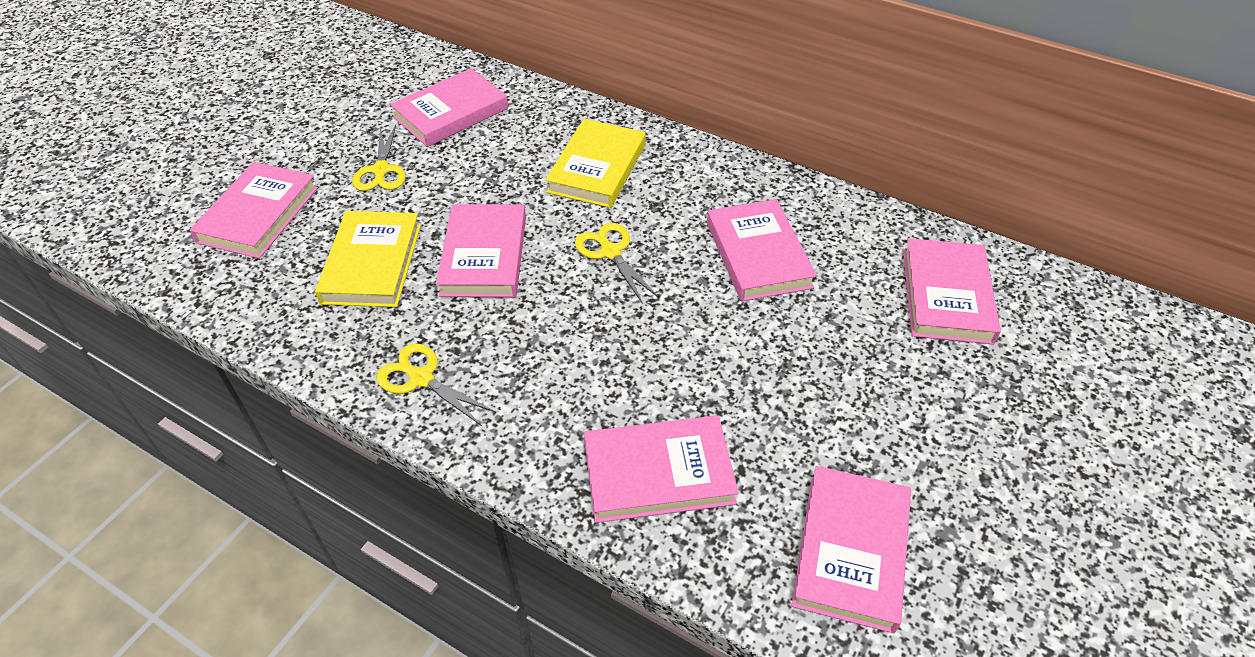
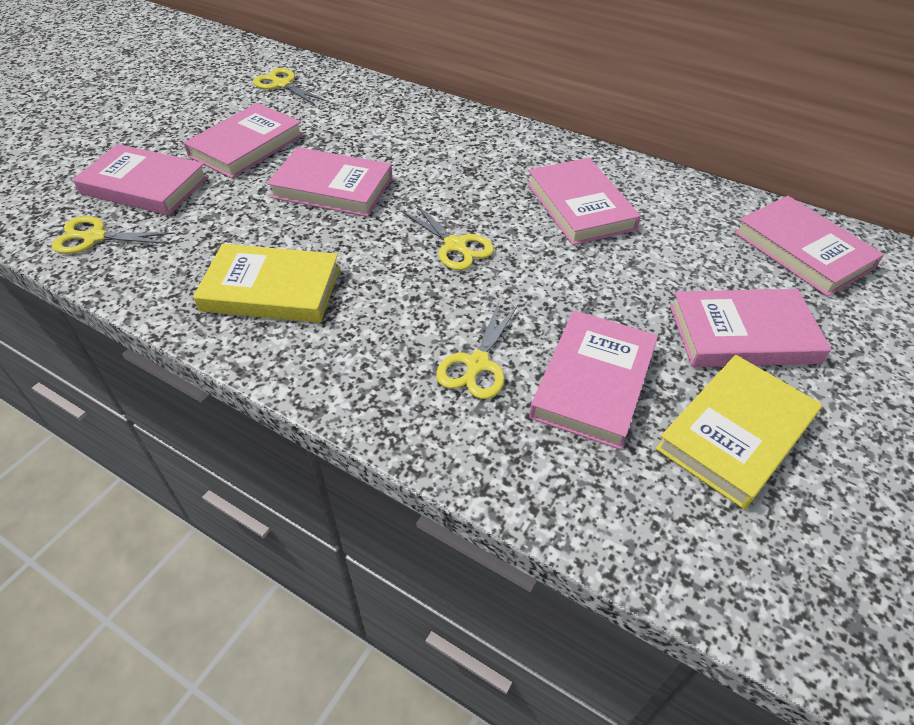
yellow scissors: [352,125,406,191] [376,343,496,426] [575,223,659,304] = 3 -> [52,216,175,254] [253,68,327,105] [401,203,494,270] [436,302,518,399] = 4

